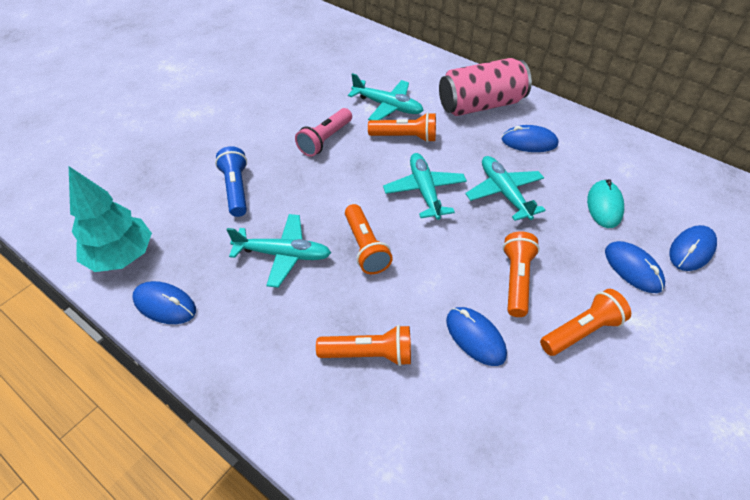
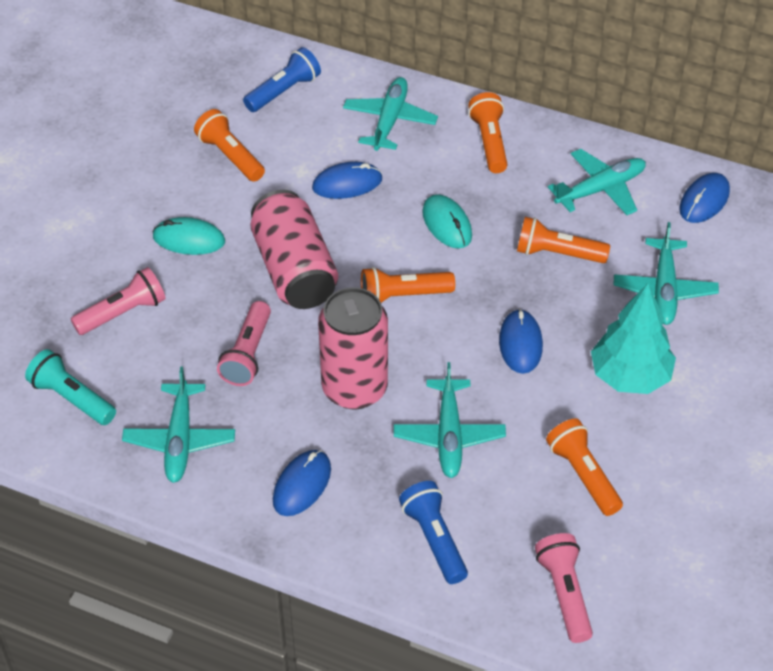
blue flashlight: [215,146,247,217] = 1 -> [243,47,321,112] [399,481,468,584] = 2
blue mouse: [132,281,196,324] [446,307,507,366] [501,125,558,152] [605,241,665,293] [669,225,717,271] = 5 -> [273,450,331,516] [312,162,382,199] [499,309,543,374] [679,173,730,223] = 4
pink can: [439,58,532,116] = 1 -> [250,190,338,309] [318,287,388,409] = 2
pink flashlight: [295,108,352,157] = 1 -> [71,267,166,335] [217,301,271,386] [535,533,593,643] = 3
turquoise flashlight: none = 0 -> [25,349,116,425] = 1
turquoise mouse: [587,179,624,228] = 1 -> [152,217,225,255] [422,194,472,249] = 2
turquoise plane: [226,214,331,288] [348,73,424,120] [383,153,467,220] [465,156,546,221] = 4 -> [122,366,235,483] [343,77,438,151] [394,362,506,478] [548,149,646,215] [614,222,719,325] = 5

